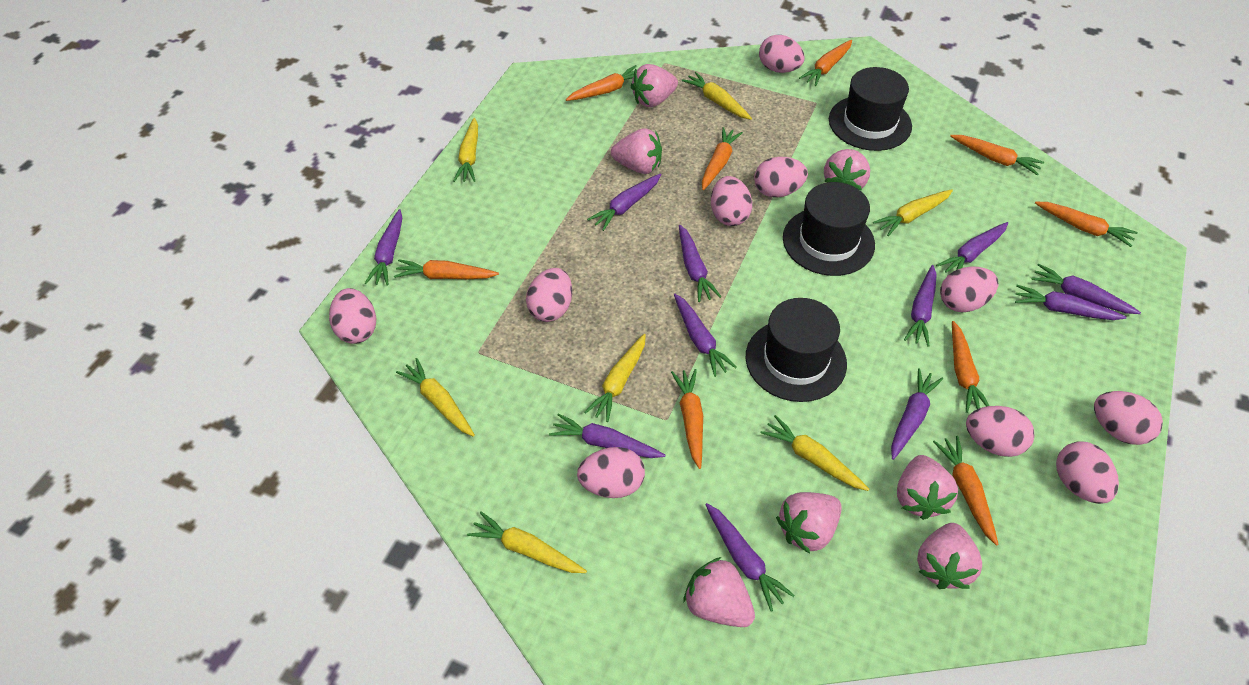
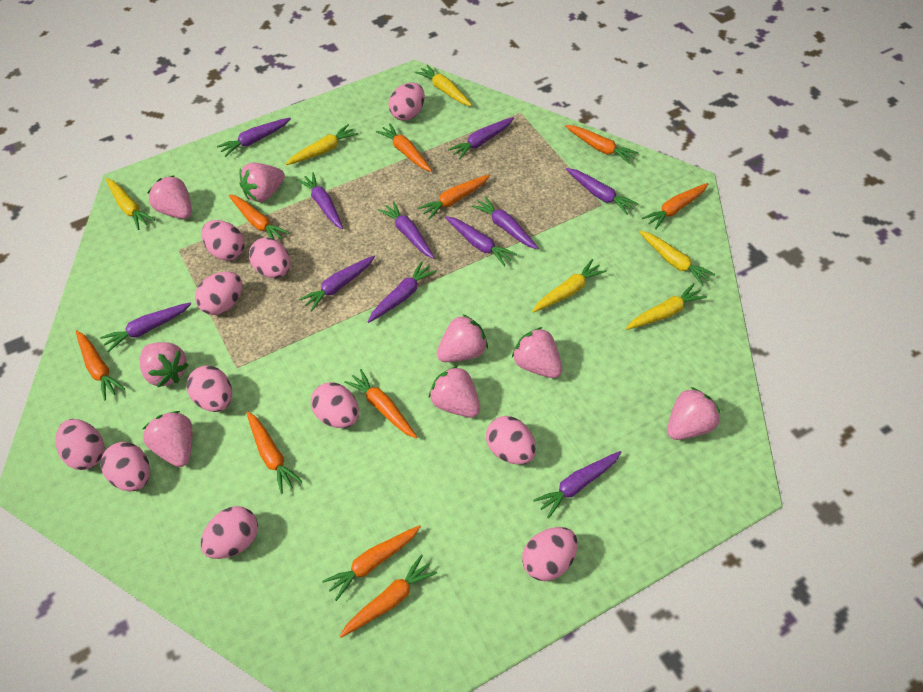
black hat: [746,298,847,402] [783,182,875,276] [829,67,912,151] = 3 -> none = 0
orange carrot: [394,260,499,279] [566,65,637,101] [671,369,703,469] [702,127,743,190] [799,40,852,86] [933,436,999,546] [950,135,1044,175] [952,321,989,413] [1035,202,1137,247] = 9 -> [76,330,125,401] [229,194,289,239] [246,411,303,494] [322,525,421,601] [339,554,437,638] [344,369,417,438] [376,123,432,171] [418,174,490,220] [565,125,638,164] [642,183,708,230] = 10
pink egg: [329,288,376,344] [526,268,572,322] [577,447,645,498] [711,176,752,226] [754,157,808,198] [759,35,804,73] [940,266,998,313] [966,406,1034,457] [1056,441,1119,504] [1094,391,1163,445] = 10 -> [55,419,104,470] [101,442,150,491] [187,365,232,412] [195,272,242,315] [200,506,258,559] [202,220,245,261] [249,238,290,278] [311,382,359,428] [389,83,425,121] [486,416,536,465] [522,527,578,581] = 11
pink strawberry: [611,128,662,174] [631,64,678,107] [683,557,755,627] [776,492,842,554] [824,149,870,190] [897,455,958,520] [917,523,982,589] = 7 -> [140,342,189,388] [143,411,192,467] [147,175,192,219] [239,163,285,202] [429,365,480,417] [437,314,488,362] [512,327,562,378] [667,387,721,440] = 8
yellow carrot: [396,358,475,437] [453,118,478,182] [467,512,587,573] [585,334,646,422] [682,72,752,120] [761,415,869,491] [873,189,953,236] = 7 -> [106,178,155,230] [286,124,358,165] [415,65,472,106] [532,259,606,313] [626,283,707,330] [639,231,715,286] = 6

